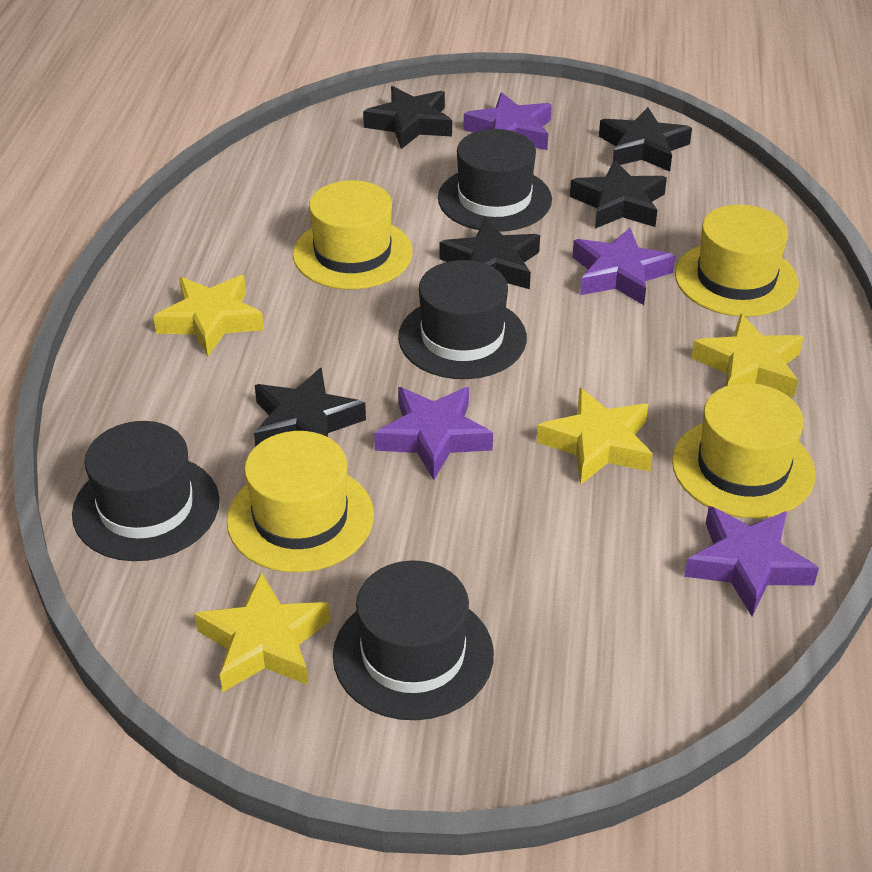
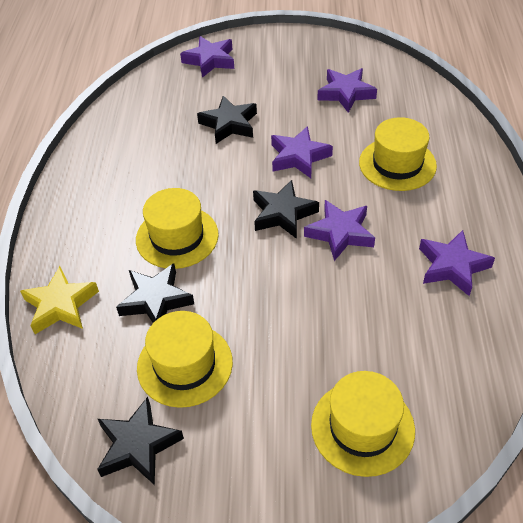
black hat: [72,421,219,561] [333,561,494,720] [398,260,527,379] [438,129,552,232] = 4 -> none = 0
black star: [254,367,366,446] [363,86,452,149] [439,218,540,289] [570,160,667,229] [599,107,692,172] = 5 -> [97,397,184,485] [116,263,194,323] [197,96,257,144] [253,180,319,239] = 4
purple star: [374,387,493,480] [464,92,552,150] [572,227,675,305] [684,506,819,616] = 4 -> [180,36,234,78] [271,126,333,178] [304,200,375,261] [317,68,377,113] [419,230,495,296] = 5
yellow star: [153,275,264,356] [194,572,331,692] [537,387,653,485] [691,314,803,397] = 4 -> [20,266,99,334] = 1

